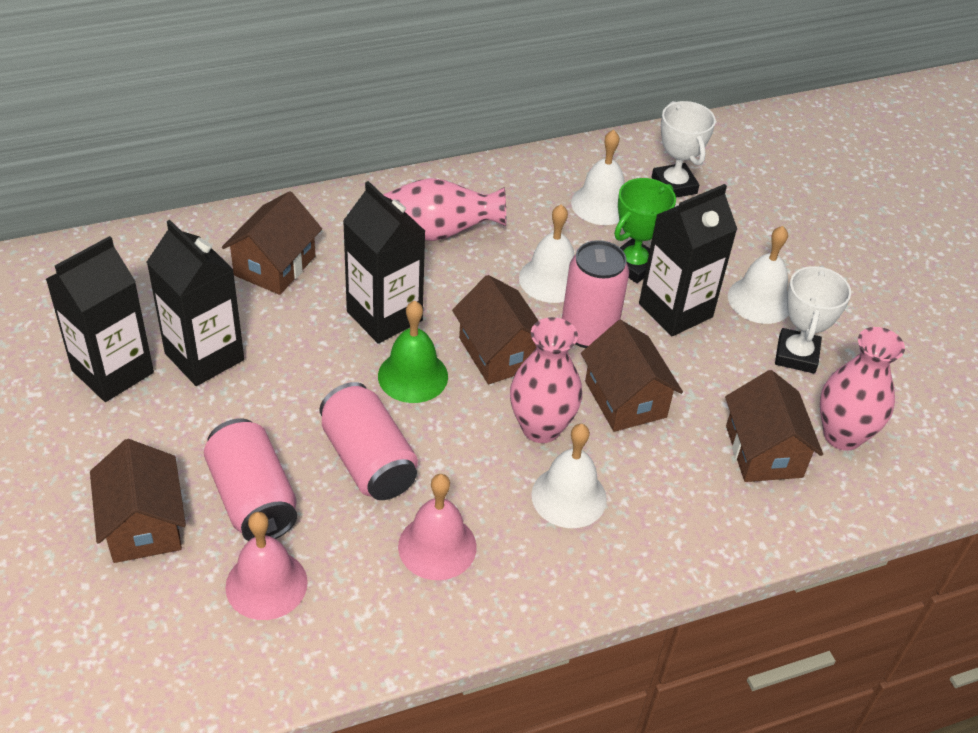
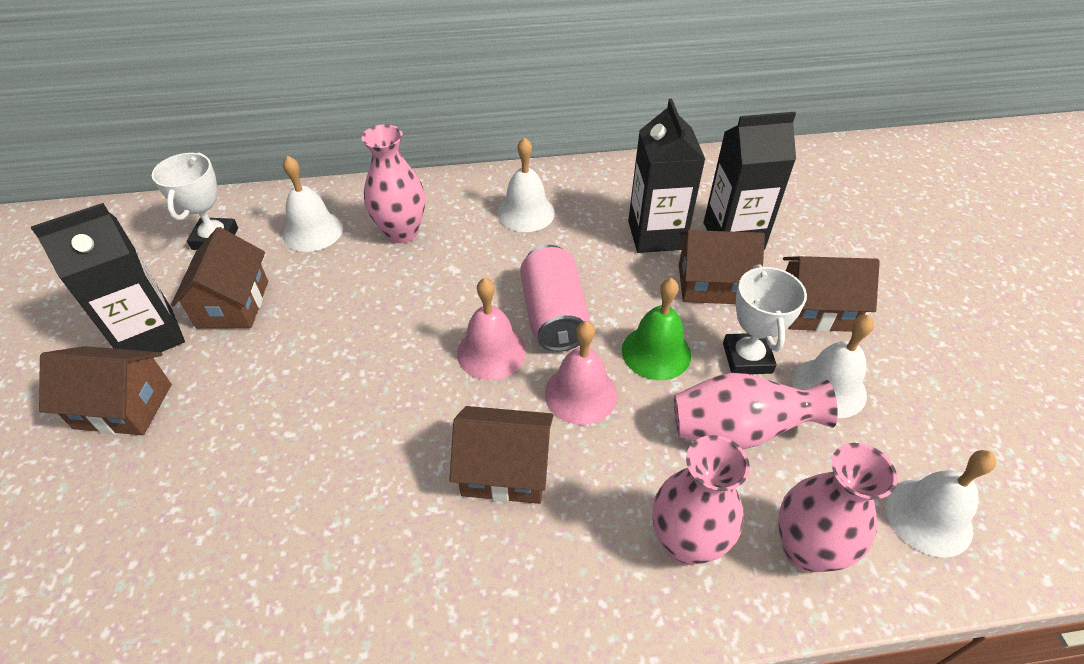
black carton: [46,236,154,402] [147,220,244,386] [343,181,425,344] [639,184,737,336] = 4 -> [31,203,185,352] [628,99,705,253] [704,112,796,250] = 3
green trophy: [614,178,676,283] = 1 -> none = 0
pink can: [204,418,297,541] [320,382,418,500] [562,240,629,348] = 3 -> [520,245,590,352] = 1
pink vase: [383,178,506,241] [510,317,582,443] [820,327,905,451] = 3 -> [361,124,425,243] [652,435,750,565] [674,373,838,449] [778,443,897,573] = 4

